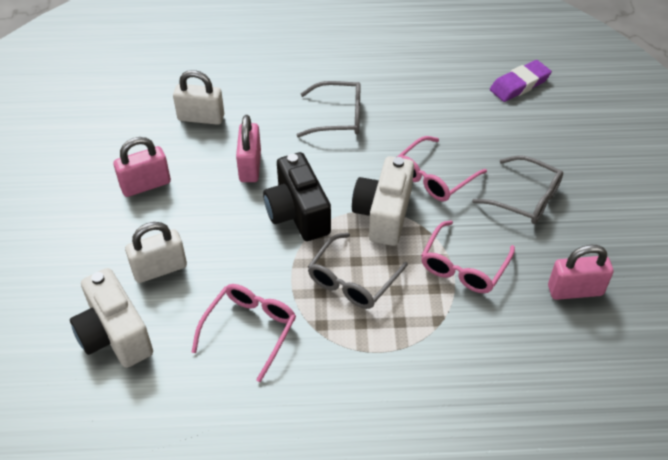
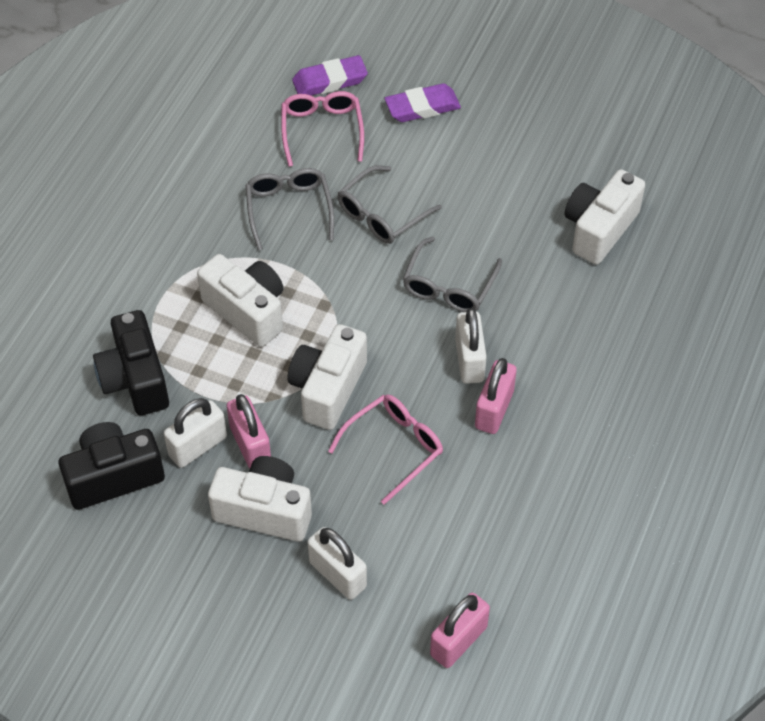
black camera: [263,152,331,241] = 1 -> [59,422,165,510] [93,310,169,415] = 2
pink glasses: [192,284,296,382] [397,136,487,201] [421,220,515,293] = 3 -> [281,91,364,167] [328,394,443,505] = 2
purple eraser: [490,60,552,102] = 1 -> [292,55,368,95] [385,83,461,122] = 2
white camera: [70,268,153,368] [352,156,414,246] = 2 -> [197,254,283,347] [208,456,312,542] [288,324,367,430] [564,169,645,265] = 4
white padlock: [125,222,187,283] [173,70,224,125] = 2 -> [164,398,227,468] [308,527,367,600] [455,308,487,384] = 3

